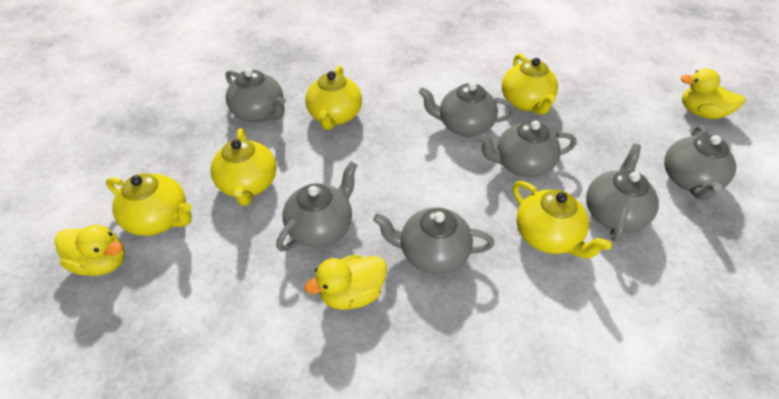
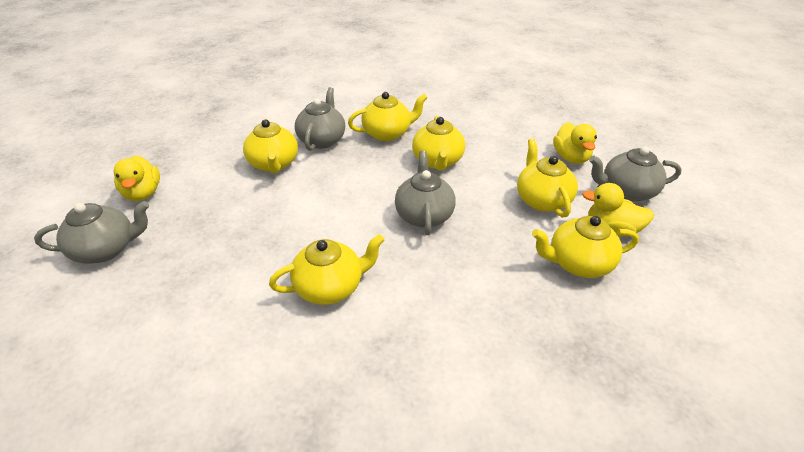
grey teapot: [226,68,286,122] [276,161,357,252] [373,207,494,274] [419,82,515,137] [478,121,577,178] [586,144,659,242] [664,125,736,201] = 7 -> [34,201,149,263] [295,87,345,151] [395,151,456,235] [589,146,682,202] = 4
yellow teapot: [106,173,192,236] [210,128,276,206] [305,66,362,130] [502,54,558,115] [513,181,612,258] = 5 -> [243,119,298,173] [269,234,385,305] [348,92,428,141] [412,116,465,171] [517,139,578,218] [532,216,639,278] = 6

